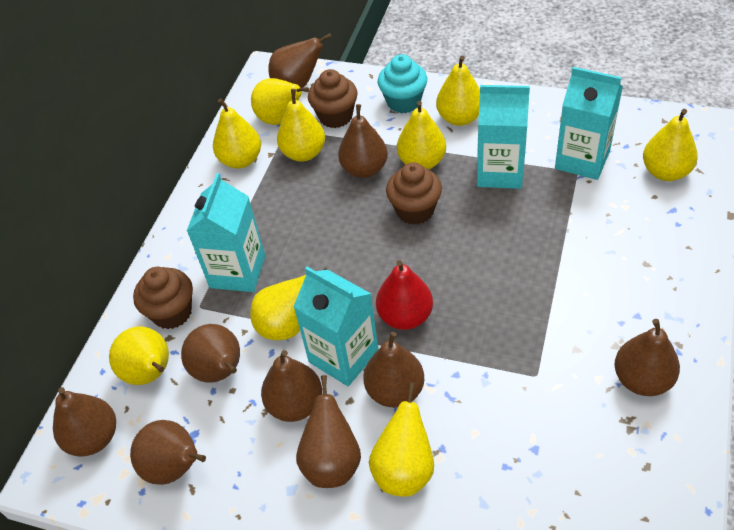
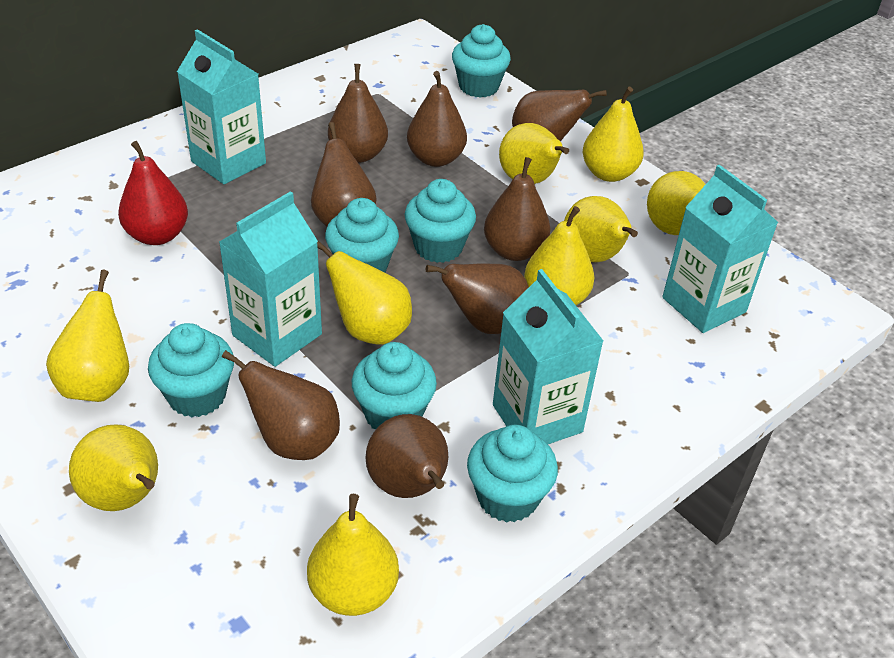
brown cupcake: [133,267,193,329] [308,69,358,128] [386,163,442,225] = 3 -> none = 0
brown pear: [53,387,116,457] [130,420,206,485] [181,324,240,383] [261,350,322,422] [268,33,332,88] [296,375,361,488] [338,104,388,178] [363,332,424,407] [614,319,680,396] = 9 -> [222,350,340,460] [311,122,377,227] [328,64,388,163] [365,414,448,498] [407,71,467,167] [426,263,529,334] [484,157,551,261] [512,90,607,141] = 8
turquoise cupcake: [378,54,427,113] = 1 -> [148,323,234,418] [325,198,399,273] [352,342,437,429] [405,179,476,263] [452,24,511,98] [467,425,558,523] = 6

